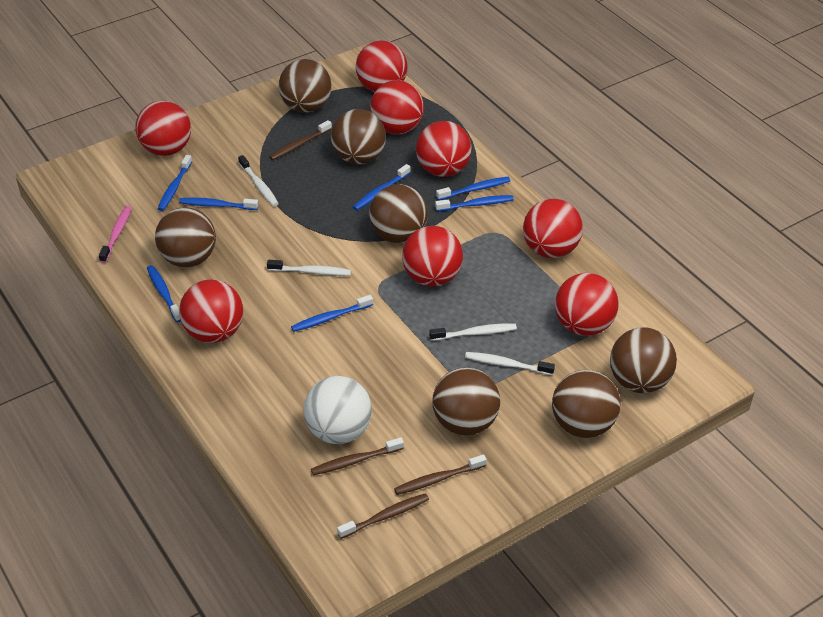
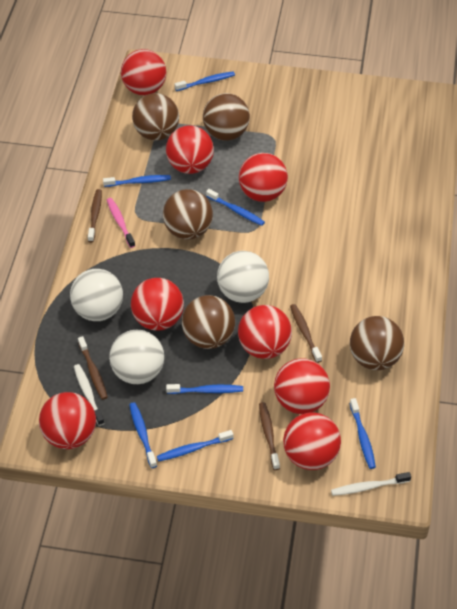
brown ball: [155,207,216,267] [279,59,332,113] [331,109,386,165] [369,184,428,243] [433,367,500,435] [552,370,621,438] [610,327,677,393] = 7 -> [132,93,179,141] [163,189,213,240] [182,295,235,349] [203,93,250,141] [350,316,404,370] = 5
white ball: [304,376,372,444] = 1 -> [70,269,123,321] [109,330,164,384] [217,251,269,303] = 3
white toothbrush: [238,155,279,206] [267,260,351,276] [429,323,517,341] [465,352,555,375] = 4 -> [74,364,104,426] [331,472,411,496] = 2

